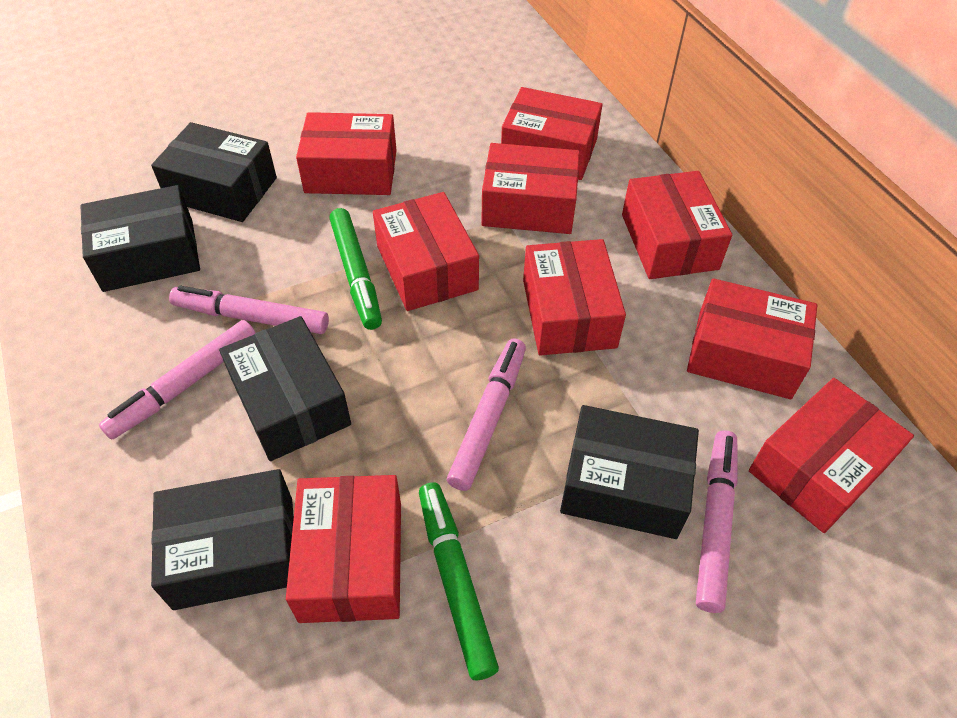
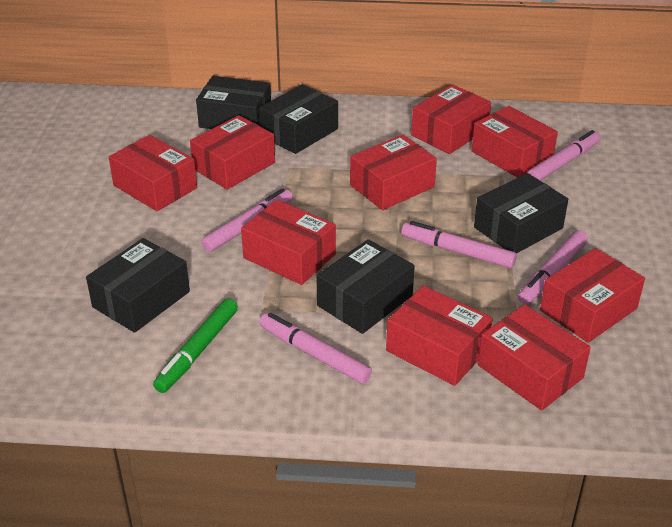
green marker: [329,208,382,330] [419,482,499,680] = 2 -> [153,298,238,393] = 1
pink marker: [99,320,256,440] [169,286,329,334] [447,339,526,491] [696,430,738,613] = 4 -> [201,188,293,252] [259,313,372,384] [401,221,517,268] [518,230,588,304] [527,130,600,181] = 5

